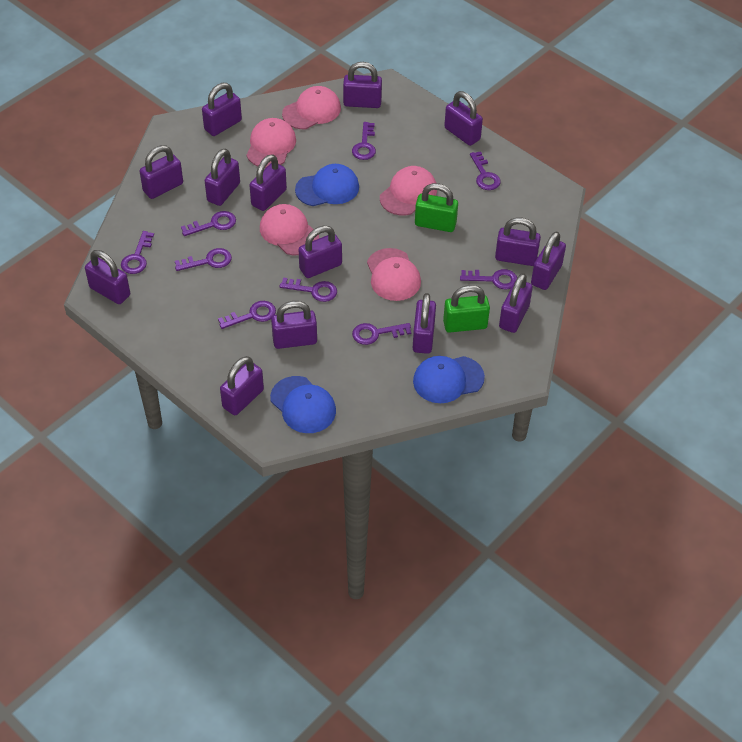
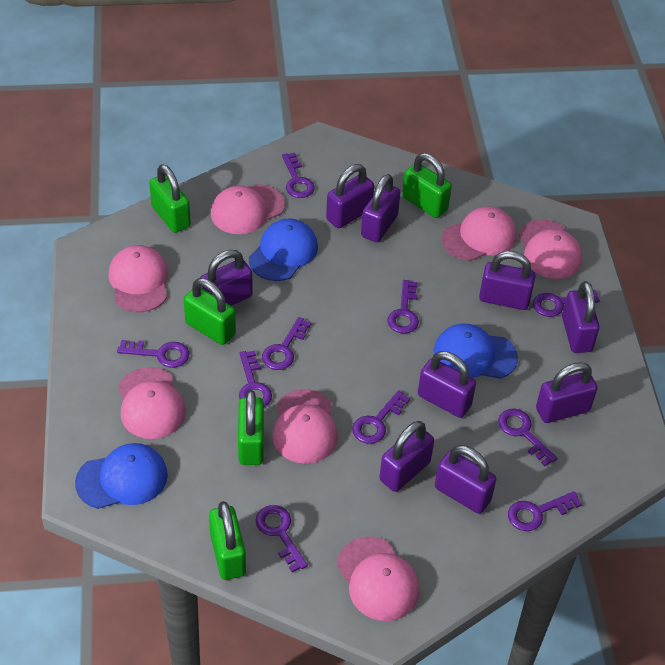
green padlock: [415,183,458,232] [443,285,490,333] = 2 -> [149,164,191,233] [184,278,236,345] [209,501,246,580] [238,390,264,465] [402,153,452,218] = 5
pink cap: [247,118,296,168] [260,204,319,255] [282,86,341,129] [367,248,421,301] [380,166,437,216] = 5 -> [108,245,168,312] [118,367,186,439] [211,184,285,234] [272,389,338,464] [337,536,420,621] [442,206,517,261] [518,219,582,279] = 7
purple key: [121,231,154,274] [175,248,232,271] [181,211,236,236] [218,301,276,329] [279,277,337,302] [352,122,376,160] [352,323,411,345] [460,269,517,289] [470,151,501,190] = 9 -> [117,340,189,368] [239,351,272,407] [255,505,308,572] [262,317,311,370] [282,153,315,198] [352,390,410,444] [387,280,419,334] [498,409,558,466] [508,491,582,531] [533,290,600,317] = 10
purple padlock: [85,250,130,304] [139,145,183,199] [202,83,242,136] [205,149,240,206] [220,356,264,415] [250,154,287,211] [271,301,317,349] [298,225,342,278] [343,62,382,108] [413,293,436,354] [444,91,483,146] [495,217,541,266] [499,273,533,333] [531,231,566,290] = 14 -> [200,250,253,306] [326,164,374,228] [361,174,401,242] [379,421,434,492] [418,351,476,418] [435,445,497,514] [479,251,536,310] [536,362,598,423] [562,281,600,353] = 9

